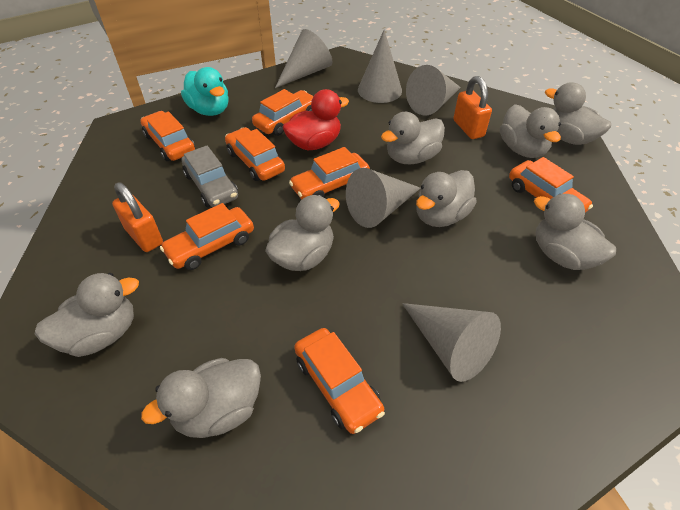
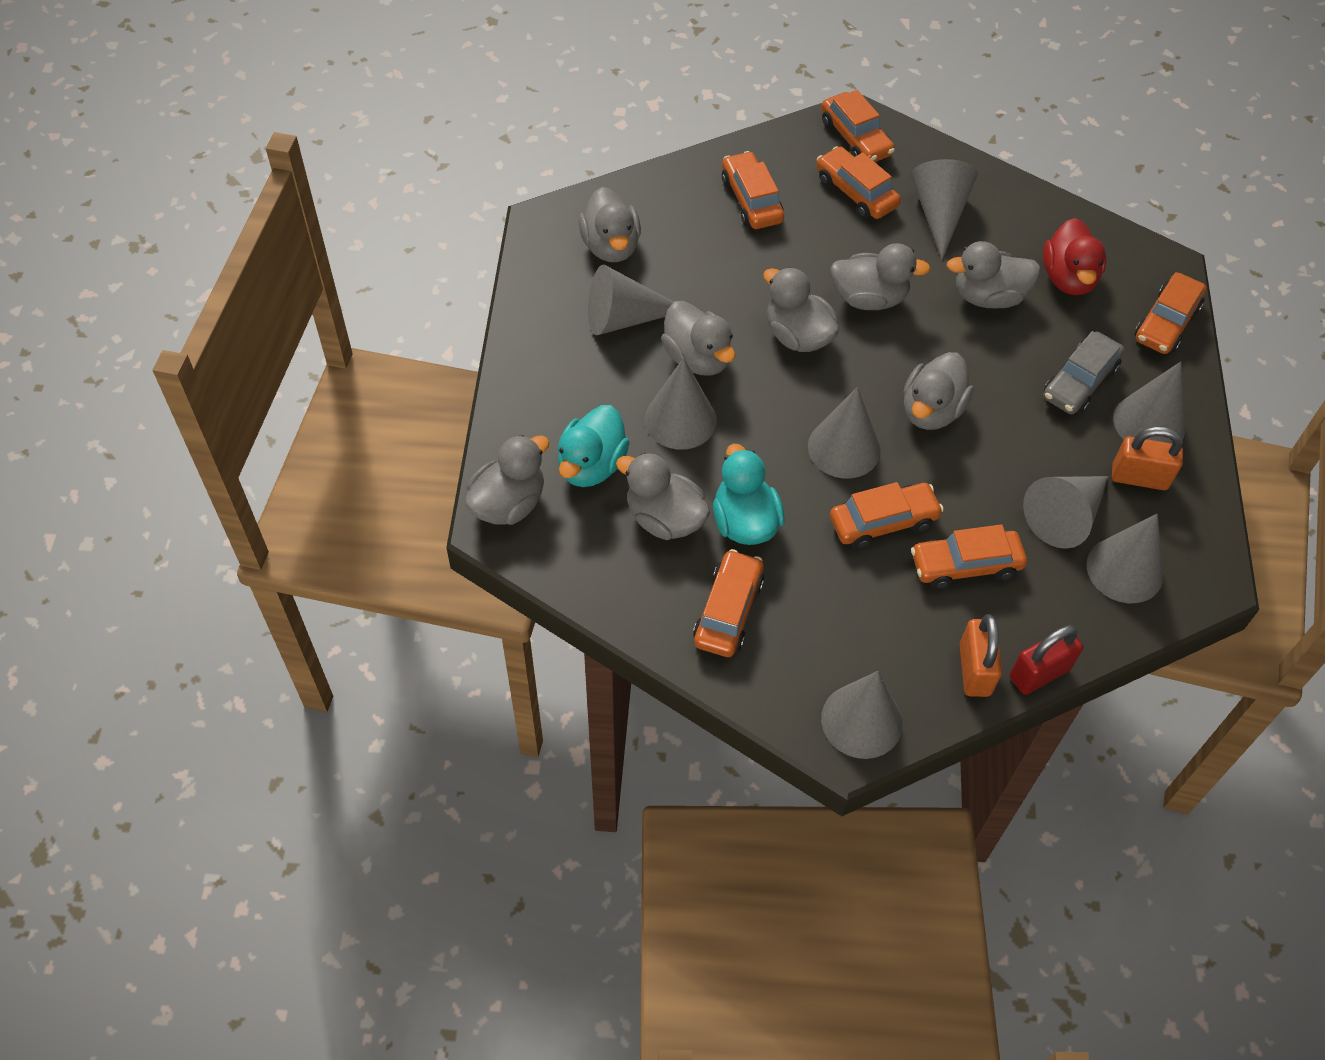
grey cone: [275,29,333,88] [346,168,420,228] [358,30,402,103] [402,303,501,382] [406,65,461,115] = 5 -> [588,265,674,335] [645,358,716,450] [808,387,881,479] [821,671,903,759] [911,159,978,259] [1023,476,1109,549] [1086,514,1163,603] [1113,362,1185,443] = 8
red padlock: none = 0 -> [1010,625,1083,695] = 1
turquoise duck: [181,67,229,116] = 1 -> [558,405,630,487] [713,444,785,545] = 2

